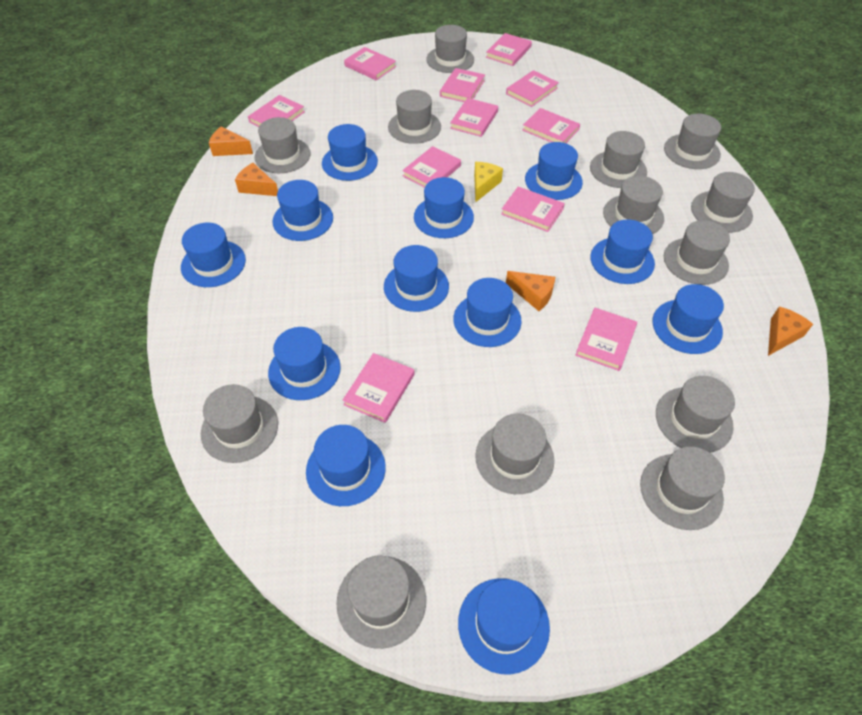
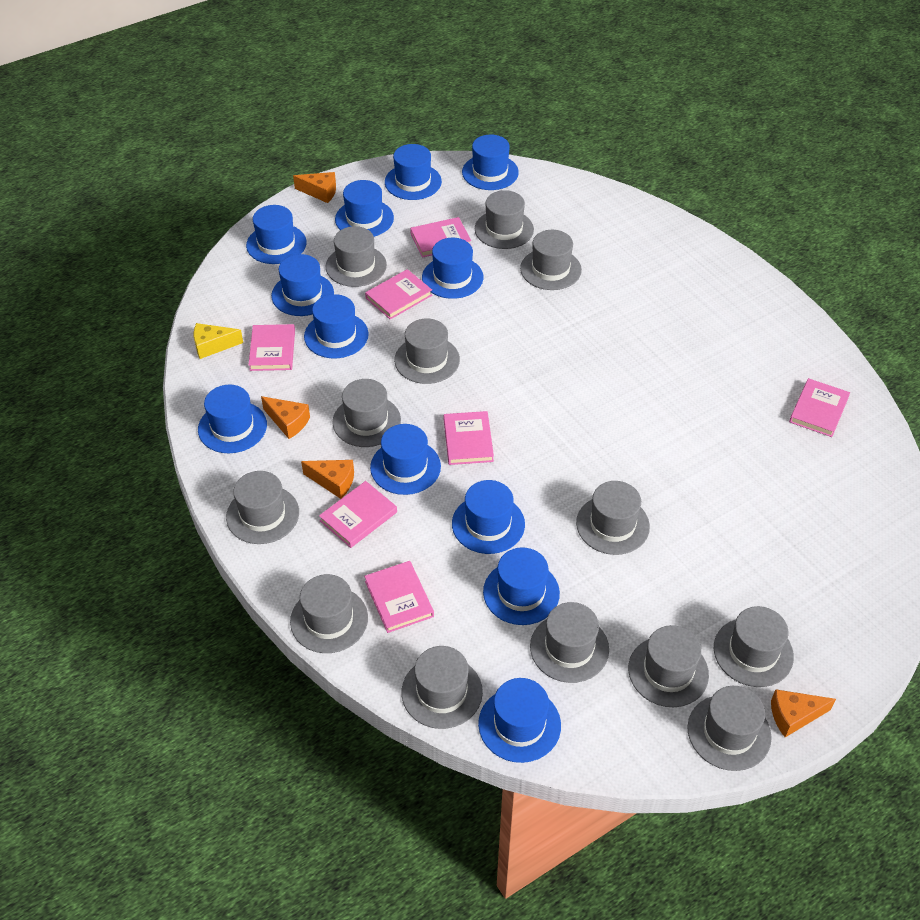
pink book: [248,95,305,127] [343,353,414,423] [344,47,396,80] [402,146,461,188] [440,68,485,102] [450,98,498,137] [486,33,532,66] [501,187,565,232] [506,70,559,107] [522,108,580,143] [575,308,637,371] = 11 -> [248,324,295,371] [319,481,397,548] [364,561,434,633] [365,269,432,320] [410,217,471,258] [443,411,494,465] [789,378,850,437] = 7

